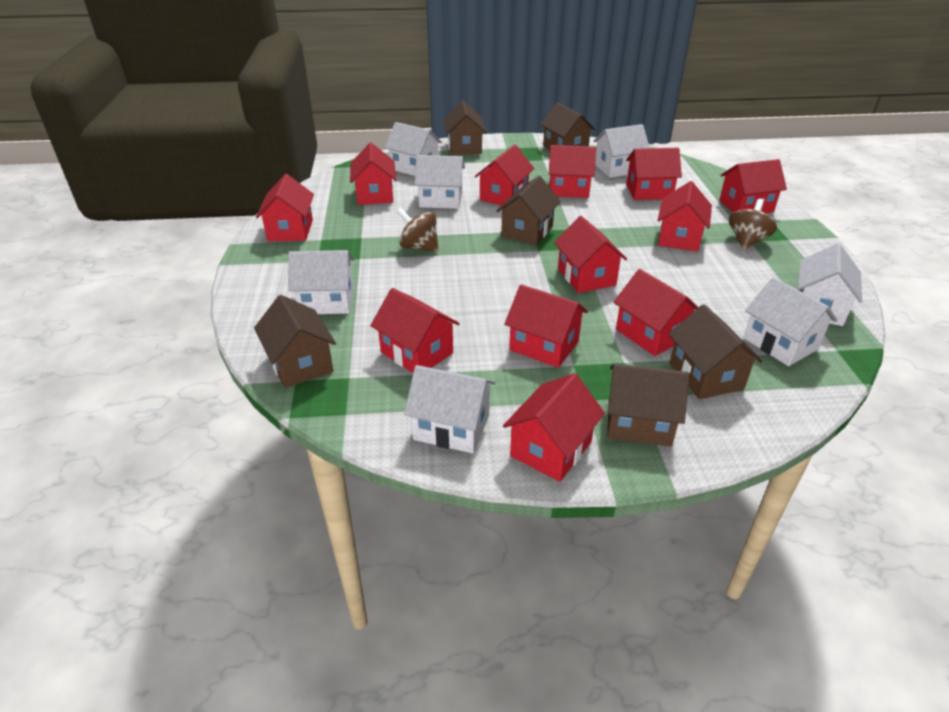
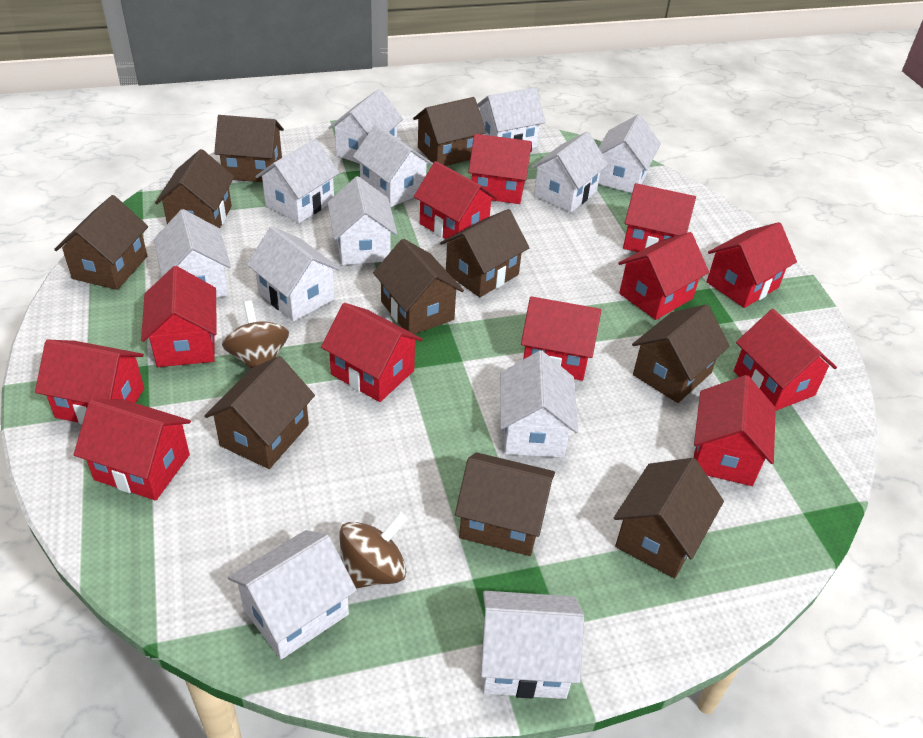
brown house: [254,295,336,388] [444,101,486,155] [496,176,561,245] [540,103,595,150] [607,363,689,447] [669,304,763,399] = 6 -> [54,195,148,290] [155,149,234,229] [204,356,315,469] [214,115,284,182] [373,239,464,334] [413,97,486,166] [440,209,529,297] [455,452,555,556] [614,458,724,578] [632,304,730,403] = 10
white house: [288,250,354,314] [384,122,442,176] [404,365,496,453] [414,155,465,209] [593,124,650,178] [743,277,837,366] [797,243,862,326] = 7 -> [154,209,231,298] [228,530,357,660] [247,226,341,321] [255,139,339,223] [328,89,403,164] [328,176,397,265] [353,124,433,207] [477,87,546,148] [481,591,584,699] [500,350,578,458] [531,132,608,213] [598,114,661,193] = 12

